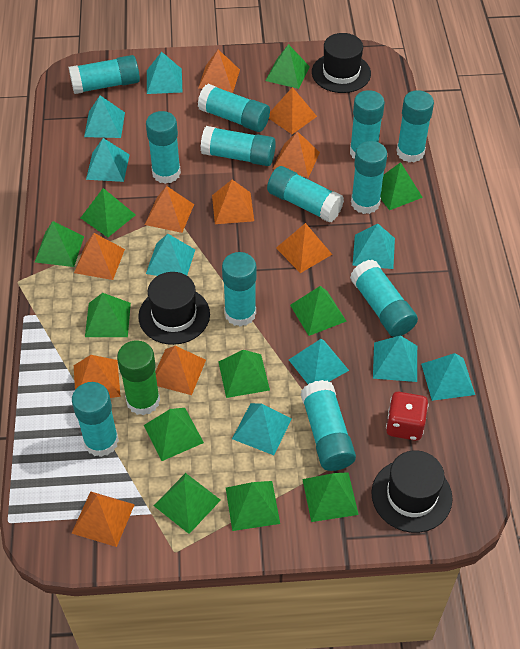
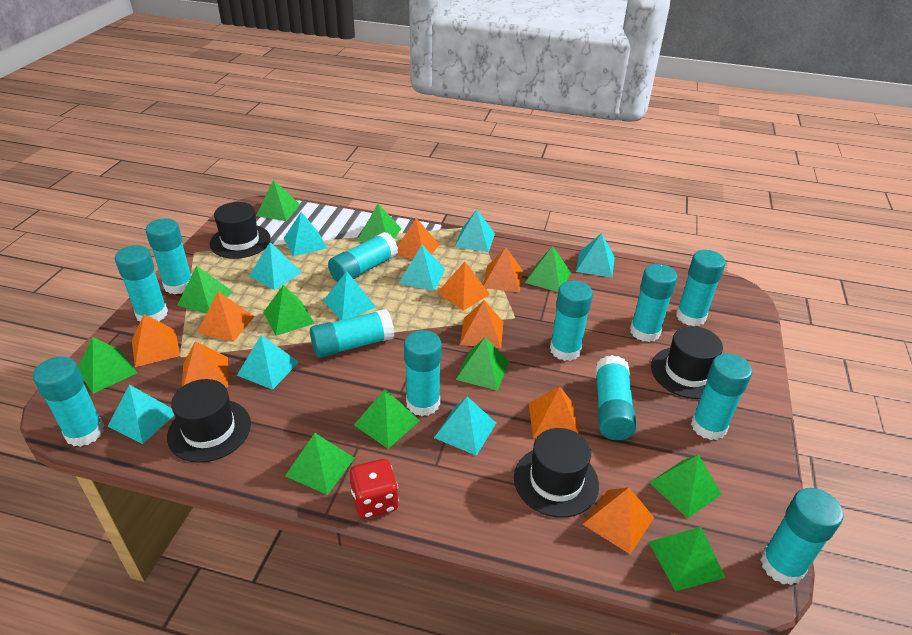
black hat: [138,272,210,345] [312,33,371,93] [371,450,452,533] = 3 -> [167,379,251,463] [210,202,271,259] [514,428,599,518] [651,326,723,399] = 4
green glue stick: [117,340,160,416] = 1 -> none = 0
orange pyramid: [72,491,135,547] [74,233,125,280] [74,355,121,398] [145,186,194,233] [155,346,206,395] [198,49,240,93] [212,180,254,224] [269,87,317,134] [273,131,320,178] [276,223,332,273] = 10 -> [132,314,180,367] [182,341,228,388] [197,292,255,342] [397,218,440,259] [437,262,490,311] [460,300,503,349] [483,247,523,292] [529,387,579,438] [583,487,654,554] = 9

